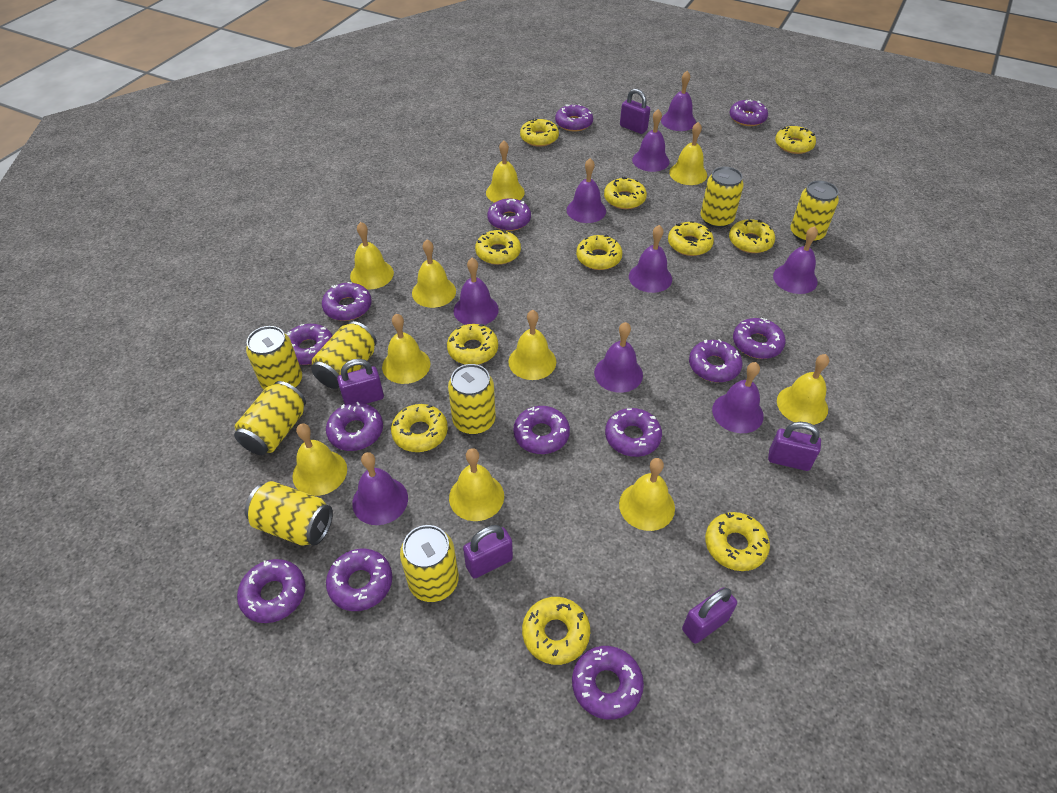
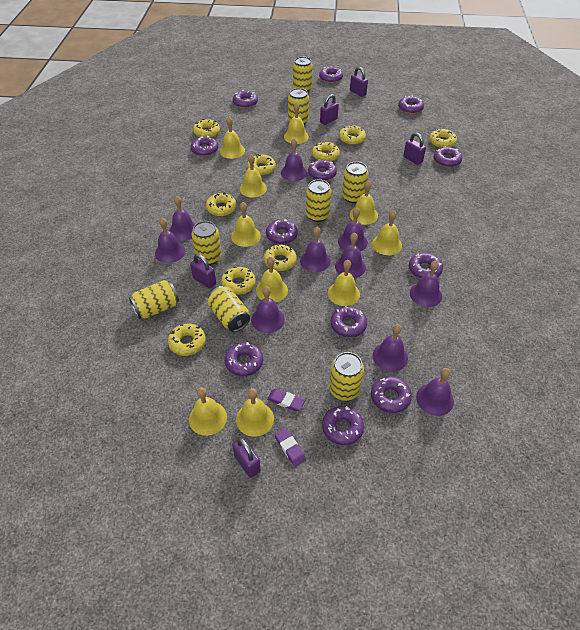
purple bell: [352,452,408,525] [454,258,499,325] [567,158,606,223] [594,322,643,393] [629,225,672,293] [632,109,670,172] [661,71,696,131] [712,362,764,433] [773,226,818,294] = 9 -> [155,218,185,263] [169,196,195,241] [251,286,285,333] [281,138,307,181] [300,227,331,272] [335,232,366,278] [338,207,368,251] [373,324,408,372] [410,261,442,307] [416,368,454,416] = 10
purple donut: [237,559,306,623] [285,324,332,365] [322,282,371,321] [326,402,383,451] [326,549,392,611] [487,198,531,231] [513,406,570,454] [555,104,593,132] [572,646,644,720] [605,408,662,457] [689,339,742,382] [729,99,768,126] [733,318,785,359] = 13 -> [191,136,218,156] [225,342,263,376] [233,90,258,108] [266,219,298,244] [308,160,337,181] [319,66,343,83] [322,406,364,445] [331,306,367,337] [371,376,412,413] [398,95,424,114] [409,253,443,279] [434,147,462,168] = 12
purple eraser: none = 0 -> [267,389,305,411] [274,428,306,467] = 2
yellow donut: [391,404,448,452] [447,324,498,365] [475,229,521,265] [520,119,559,147] [522,597,590,665] [576,235,622,270] [604,177,647,209] [668,221,714,256] [705,512,770,571] [729,219,775,253] [775,126,816,154] = 11 -> [168,324,206,356] [193,119,220,138] [206,192,236,216] [221,267,256,295] [247,154,276,176] [264,244,297,271] [312,142,340,162] [339,125,366,145] [429,129,457,148] = 9

